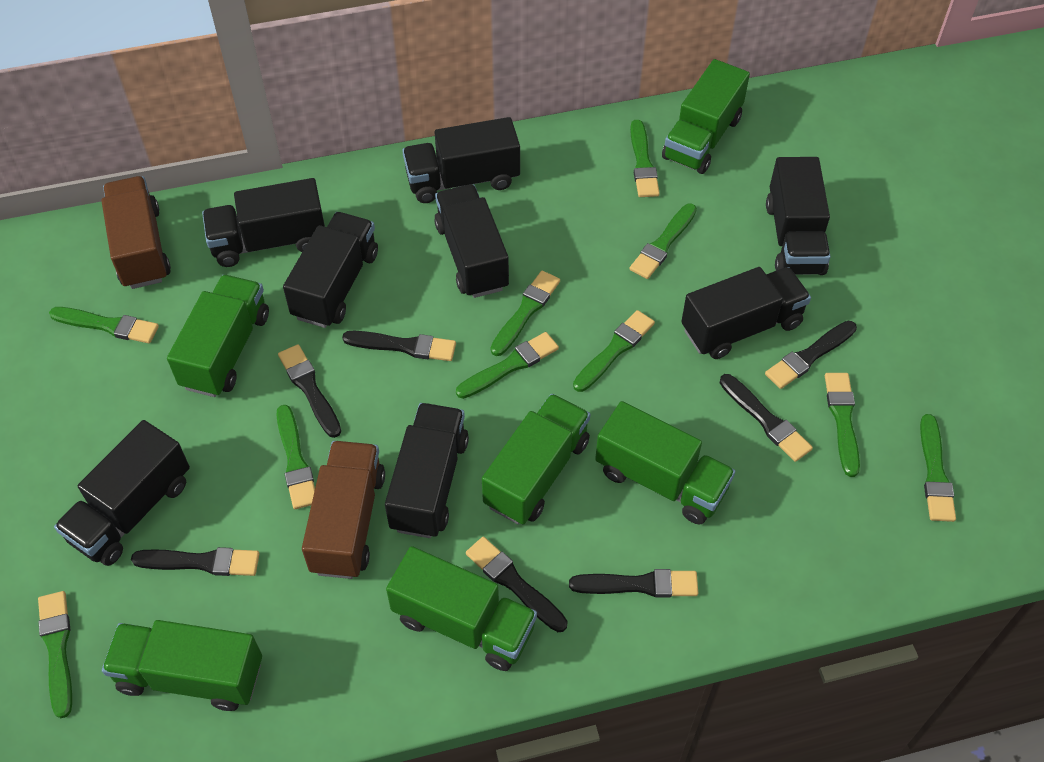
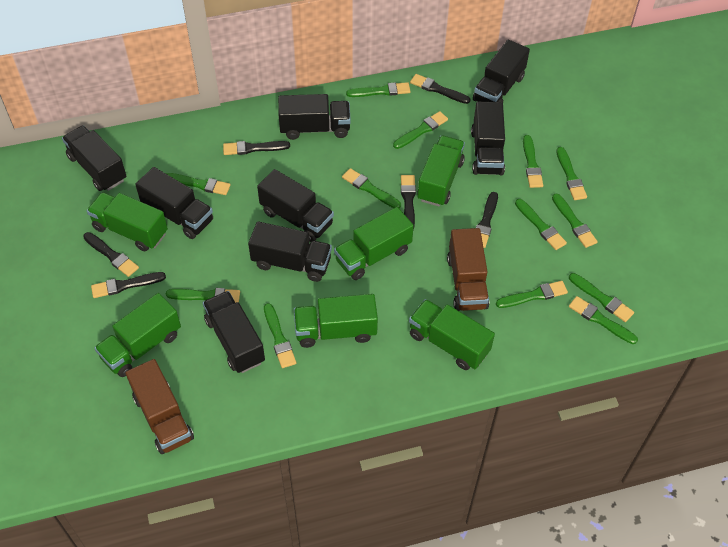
black brush: [131,547,259,576] [278,344,341,438] [342,331,456,361] [466,536,568,632] [569,569,698,598] [720,374,813,462] [765,321,857,389] = 7 -> [83,232,139,277] [91,272,166,298] [223,141,290,155] [401,175,416,230] [410,74,471,104] [476,192,498,248] = 6
green brush: [38,591,72,718] [49,307,159,344] [276,405,315,509] [456,332,559,399] [491,271,560,356] [573,310,655,392] [630,120,660,197] [630,203,697,279] [825,373,860,477] [920,414,956,522] = 10 -> [166,173,231,195] [166,288,240,303] [264,303,296,368] [342,168,401,208] [346,82,410,97] [393,111,448,149] [496,281,568,308] [515,199,567,250] [523,135,543,188] [552,193,598,248] [556,147,587,200] [569,273,634,322] [569,296,638,344] = 13

